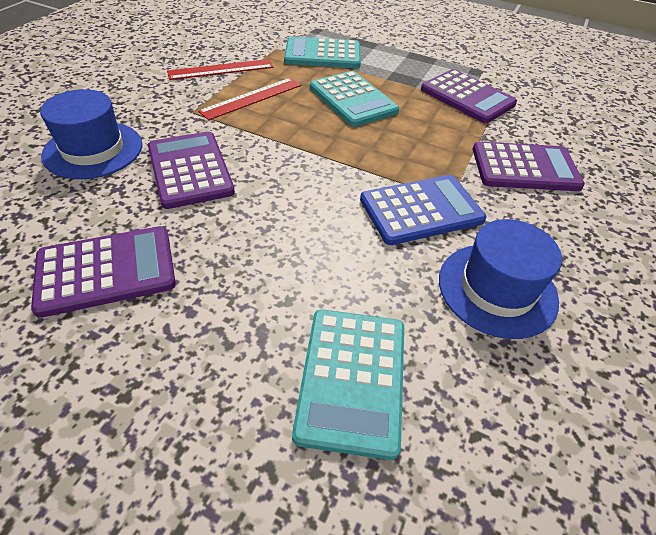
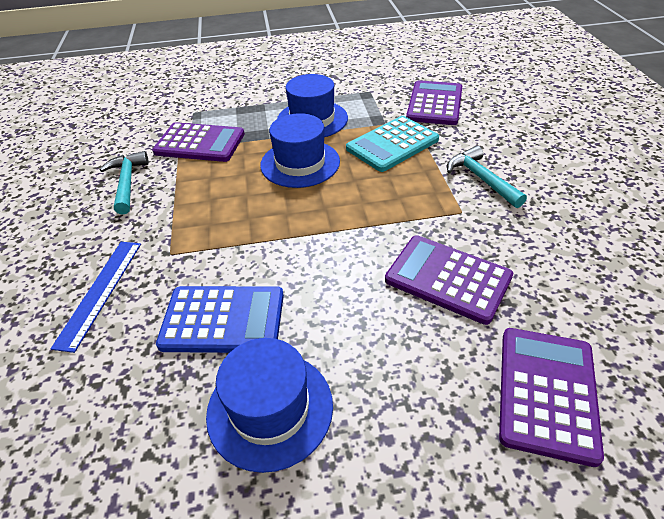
blue hat: [40,89,142,179] [439,219,562,339] = 2 -> [206,338,333,473] [260,113,340,188] [277,74,348,137] = 3
blue ruler: none = 0 -> [51,242,141,353] = 1
red ruler: [167,59,274,80] [198,78,301,120] = 2 -> none = 0
turquoise calculator: [284,37,361,68] [292,309,404,460] [310,71,399,127] = 3 -> [346,116,439,172] = 1
turquoise hammer: none = 0 -> [100,151,149,215] [447,146,527,208] = 2

